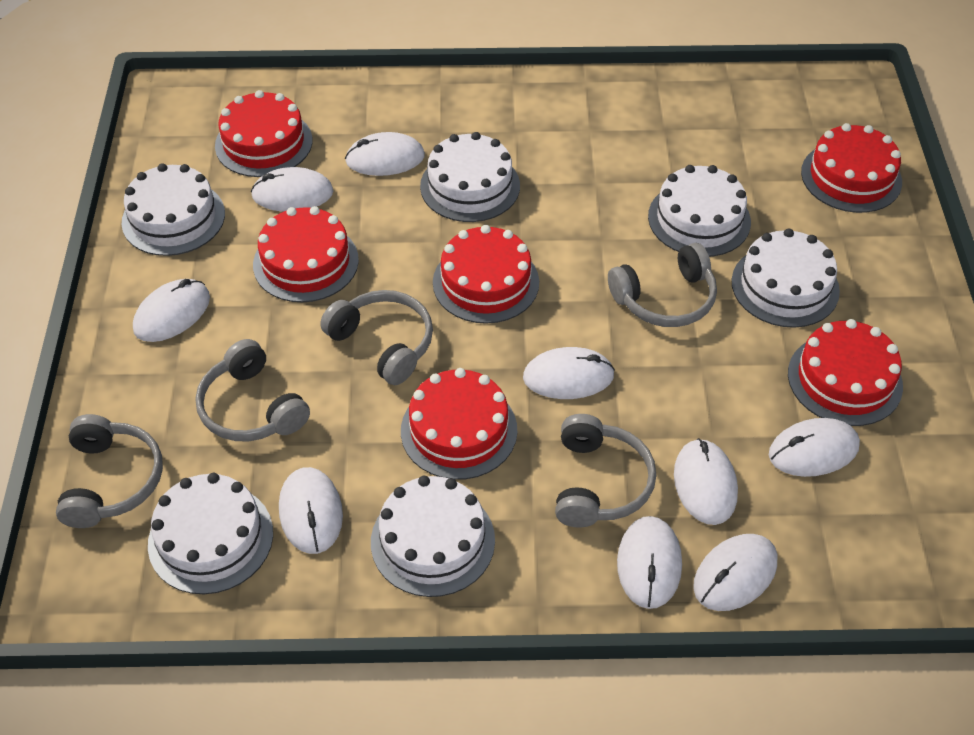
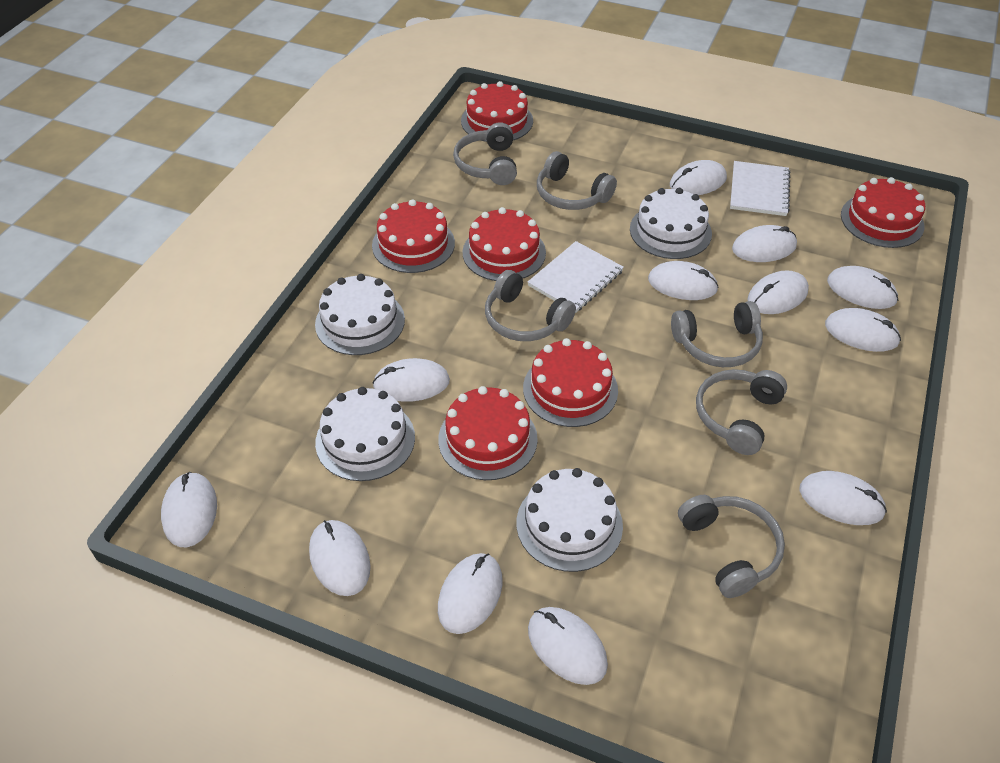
grey headphones: [56,414,163,528] [195,339,310,441] [320,290,433,385] [555,414,656,527] [608,243,717,327] = 5 -> [453,122,517,185] [485,270,576,341] [537,151,617,210] [671,301,763,367] [678,495,785,598] [696,369,787,455] = 6
white cake: [122,163,225,256] [148,473,273,594] [371,476,495,597] [420,132,520,222] [648,165,751,257] [731,228,840,328] = 6 -> [315,274,405,355] [315,387,415,481] [517,468,623,572] [630,188,712,259] = 4
white mouse: [133,279,210,342] [251,167,333,212] [279,467,343,554] [345,132,425,176] [523,347,615,399] [617,516,682,609] [674,438,738,525] [693,534,777,611] [769,418,860,477] = 9 -> [161,472,217,547] [309,520,371,596] [372,358,450,402] [438,553,503,634] [528,607,608,685] [648,261,719,300] [670,160,727,195] [732,225,797,262] [747,270,809,314] [800,471,887,525] [825,308,901,352] [827,266,898,309] = 12
white notebook: none = 0 -> [528,241,624,313] [730,161,790,216] = 2

